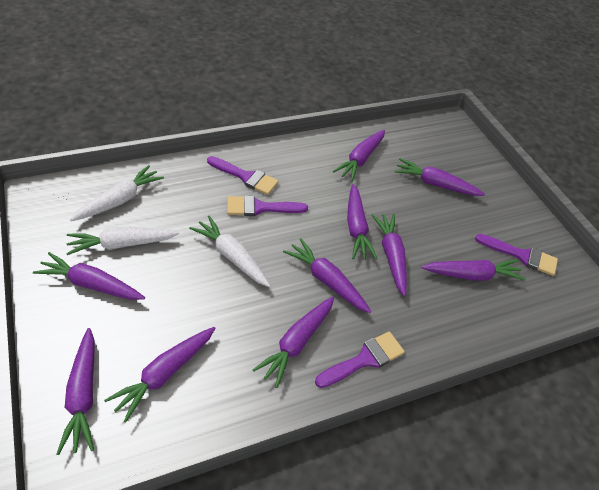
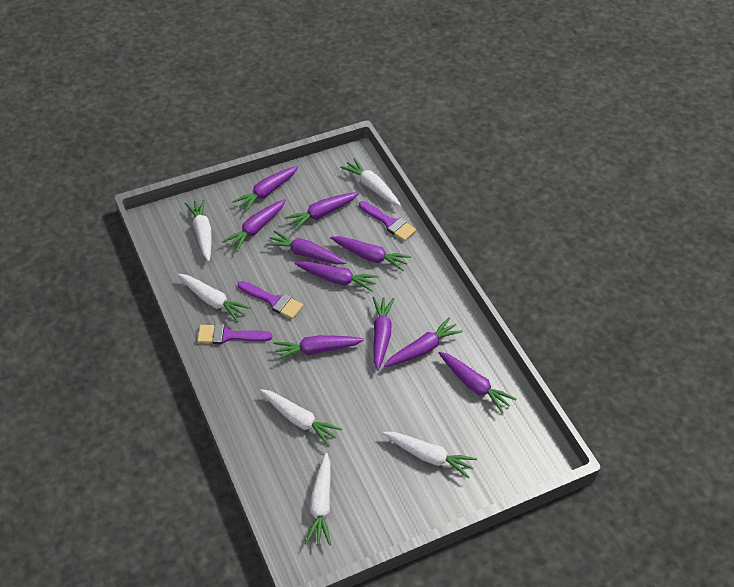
purple brush: [207,156,279,195] [227,195,308,216] [315,331,405,388] [475,234,558,276] = 4 -> [197,324,272,344] [238,281,303,319] [359,201,416,241] = 3
white carrot: [66,227,179,255] [70,165,164,221] [189,216,271,287] = 3 -> [178,274,251,322] [185,199,212,261] [260,389,342,446] [305,453,331,546] [340,158,401,206] [383,432,477,479] = 6

